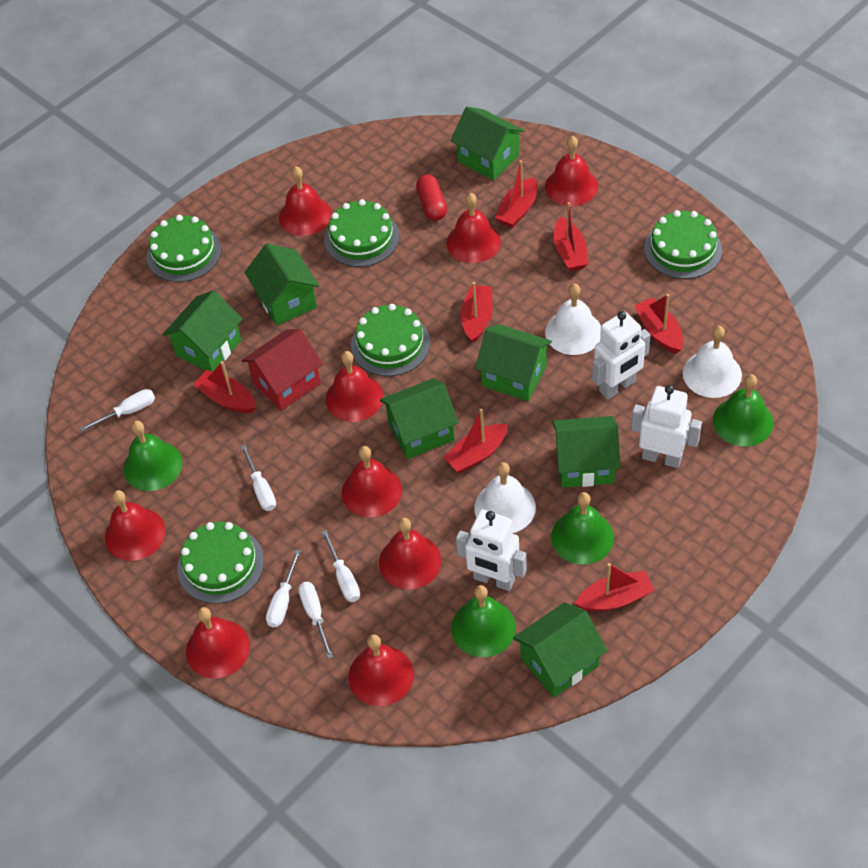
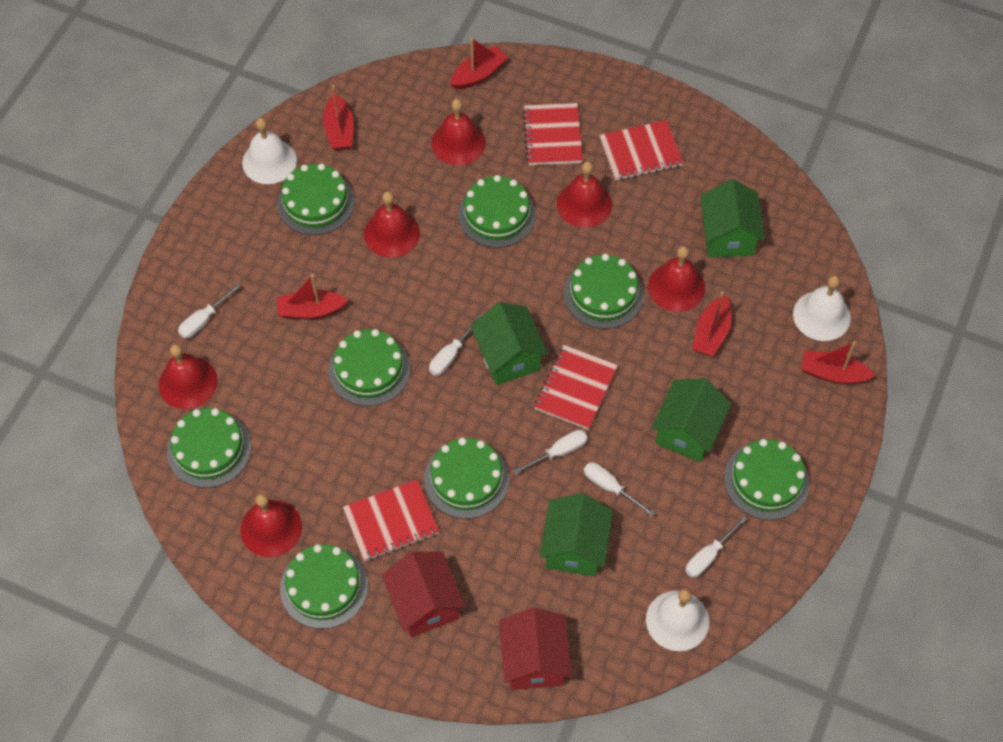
green bell: [123,421,182,491] [451,585,516,657] [551,492,614,565] [713,374,774,447] = 4 -> none = 0
green cake: [147,215,221,282] [177,522,264,604] [324,199,399,267] [351,304,430,376] [644,210,722,279] = 5 -> [167,408,252,488] [277,163,355,235] [280,544,368,629] [328,329,410,406] [424,438,509,519] [458,175,536,248] [564,254,644,329] [724,439,809,520] = 8
green house: [162,290,243,372] [245,243,319,326] [380,378,459,459] [451,107,525,181] [475,324,552,401] [513,602,608,697] [553,416,620,488] = 7 -> [471,302,548,385] [540,493,613,577] [651,378,731,462] [700,179,765,258] = 4
red bell: [105,490,166,561] [186,607,250,678] [279,166,332,236] [326,351,384,422] [342,446,402,517] [349,634,414,706] [379,518,441,589] [447,193,501,263] [545,136,598,206] = 9 -> [159,344,218,409] [240,494,302,557] [364,191,420,258] [431,99,486,165] [557,161,612,228] [648,246,705,312] = 6
red boat: [193,361,256,413] [443,409,508,473] [461,282,493,343] [495,160,537,228] [554,202,588,271] [575,563,654,611] [634,294,683,354] = 7 -> [277,274,349,319] [323,85,354,151] [450,38,508,89] [692,292,732,356] [801,342,875,384] = 5
red capsule: [416,174,447,220] = 1 -> none = 0
red house: [242,329,323,411] = 1 -> [382,552,466,637] [499,608,572,690] = 2
red notebook: none = 0 -> [343,480,439,561] [522,103,583,165] [534,345,618,430] [599,120,683,180] = 4
white robot: [456,510,527,591] [592,311,650,399] [631,385,702,468] = 3 -> none = 0

